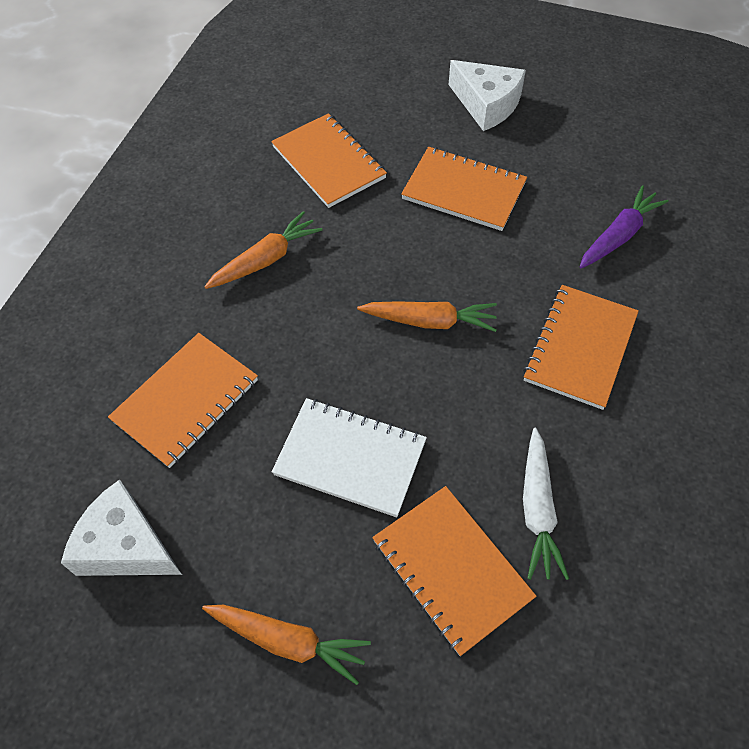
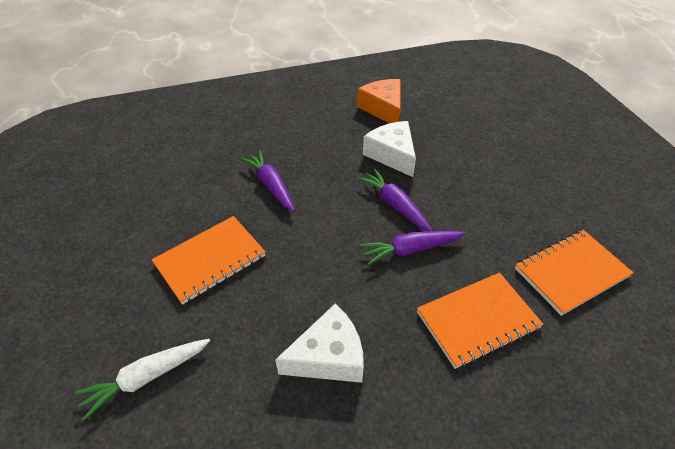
orange carrot: [202,605,371,685] [204,211,322,289] [357,301,497,332] = 3 -> none = 0
orange cheese: none = 0 -> [357,79,401,123] = 1
orange notebook: [108,333,258,468] [271,113,387,208] [372,486,536,656] [401,147,527,231] [523,285,639,410] = 5 -> [152,216,266,305] [417,273,544,369] [515,230,634,316] = 3
purple carrot: [579,185,669,268] = 1 -> [240,150,295,212] [357,169,433,231] [360,231,465,265] = 3
white notebook: [272,398,427,517] = 1 -> none = 0

